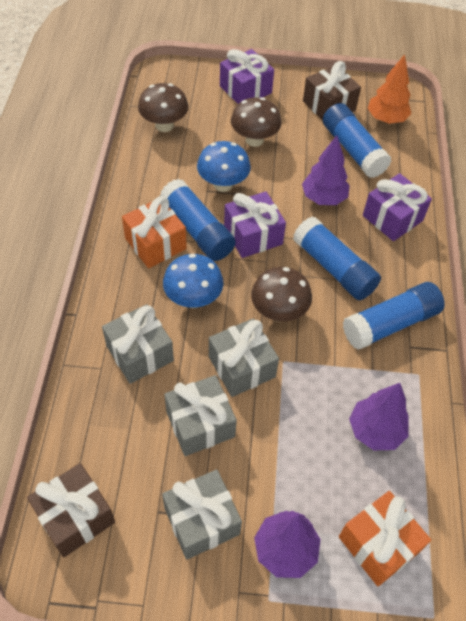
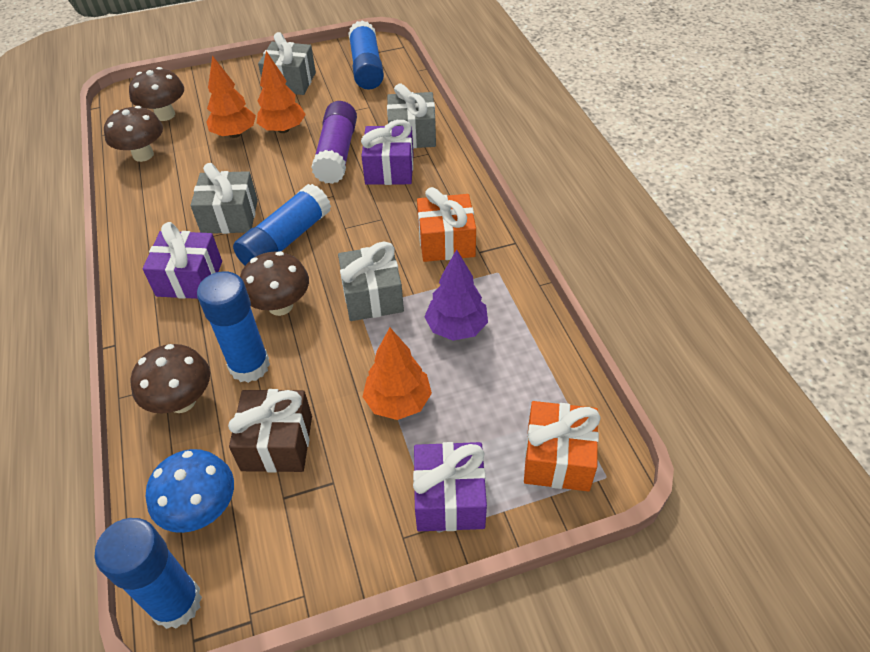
blue mushroom: [163,254,223,308] [197,141,251,192] = 2 -> [146,449,234,533] = 1
brown gift: [27,463,115,557] [303,61,361,121] = 2 -> [228,389,312,473] = 1
brown mushroom: [138,83,189,132] [231,97,282,147] [251,267,312,321] = 3 -> [104,106,163,162] [129,67,184,121] [130,344,210,414] [240,251,309,316] = 4
orange tree: [368,54,411,124] = 1 -> [206,55,256,138] [257,51,306,133] [362,328,432,420] = 3
purple glue stick: none = 0 -> [311,101,357,184] = 1
purple tree: [254,511,321,578] [302,135,350,205] [349,383,409,450] = 3 -> [424,249,488,341] = 1

